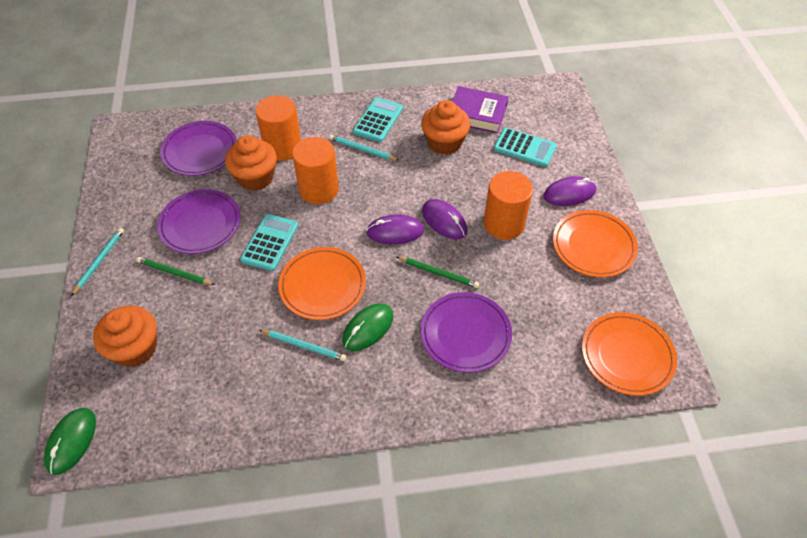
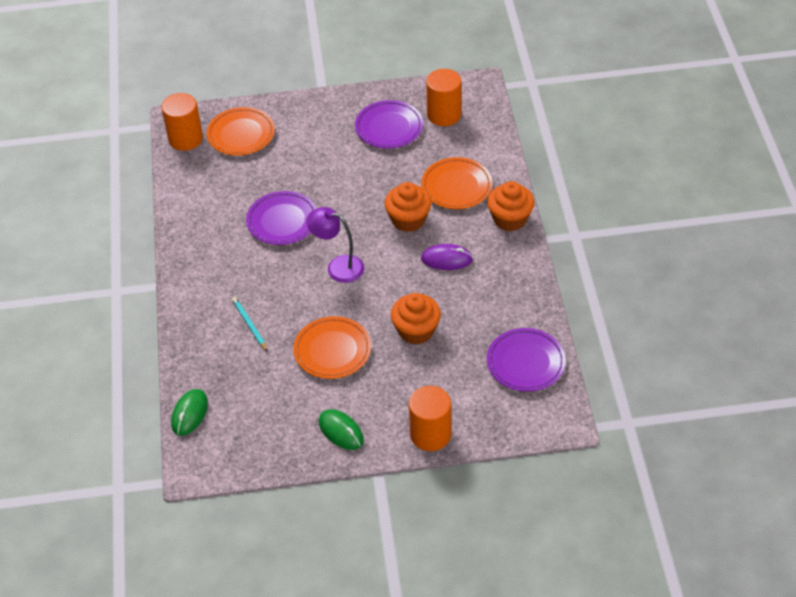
green pencil: [136,257,215,285] [397,257,479,288] = 2 -> none = 0
purple book: [452,86,508,133] = 1 -> none = 0
purple lamp: none = 0 -> [306,207,364,283] = 1
purple mouse: [366,214,424,244] [422,199,467,239] [543,176,596,206] = 3 -> [421,244,473,270] = 1
turquoise calculator: [240,214,298,271] [353,97,403,142] [494,128,557,167] = 3 -> none = 0
turquoise pencil: [71,228,124,296] [259,330,347,361] [329,135,399,161] = 3 -> [232,297,268,352] = 1

